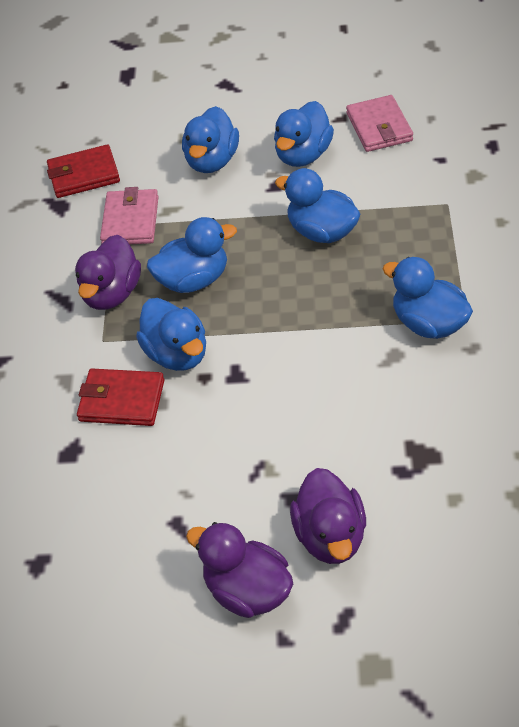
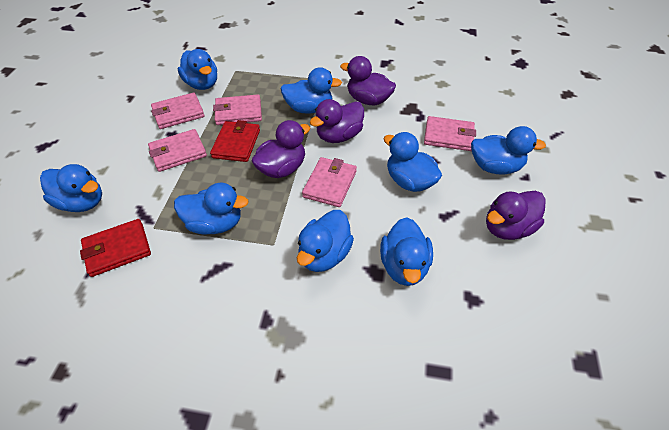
blue duck: [136,298,206,371] [147,217,237,293] [182,106,239,173] [274,101,334,167] [275,168,360,243] [383,257,473,339] = 6 -> [40,164,102,212] [174,183,249,235] [178,49,217,90] [280,67,342,114] [297,210,354,272] [380,217,433,286] [383,132,442,192] [471,126,546,175] = 8
pink wallet: [100,187,159,244] [346,95,413,152] = 2 -> [148,129,207,172] [151,92,205,129] [213,94,262,125] [302,157,357,207] [424,116,476,151] = 5
purple duck: [75,235,141,310] [186,522,293,618] [290,468,366,564] = 3 -> [252,120,310,178] [309,99,364,143] [340,56,396,105] [486,191,546,240] = 4

